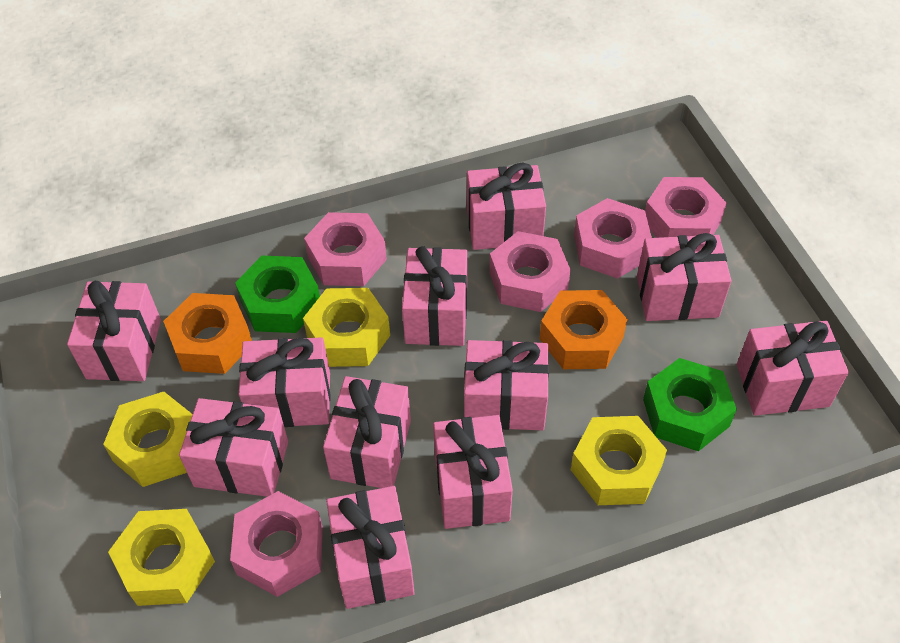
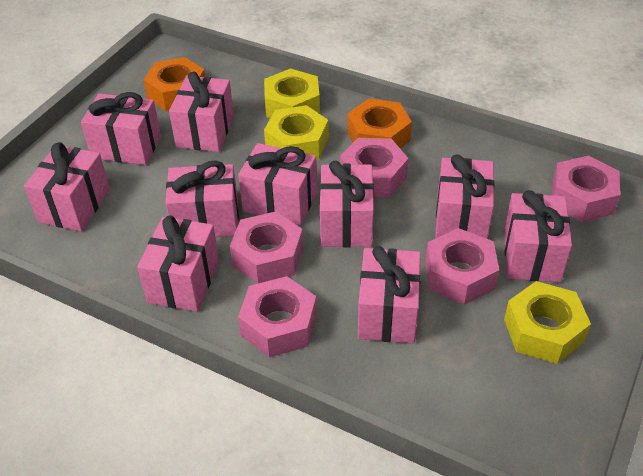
green nut: [235,256,320,333] [643,358,737,451] = 2 -> none = 0
pink gift: [67,281,161,381] [179,398,288,497] [239,337,331,427] [323,376,411,488] [326,486,415,609] [402,246,467,346] [433,415,513,529] [464,340,549,430] [467,162,546,250] [637,233,731,321] [737,321,849,416] = 11 -> [24,142,110,232] [81,92,161,165] [137,215,219,312] [165,160,239,237] [169,72,234,152] [238,143,317,225] [320,161,374,248] [358,246,421,343] [435,154,495,239] [504,190,572,282] = 10
yellow nut: [103,392,193,487] [108,509,215,606] [303,288,390,367] [571,416,667,505] = 4 -> [264,69,320,118] [264,105,329,160] [504,281,591,364] = 3

